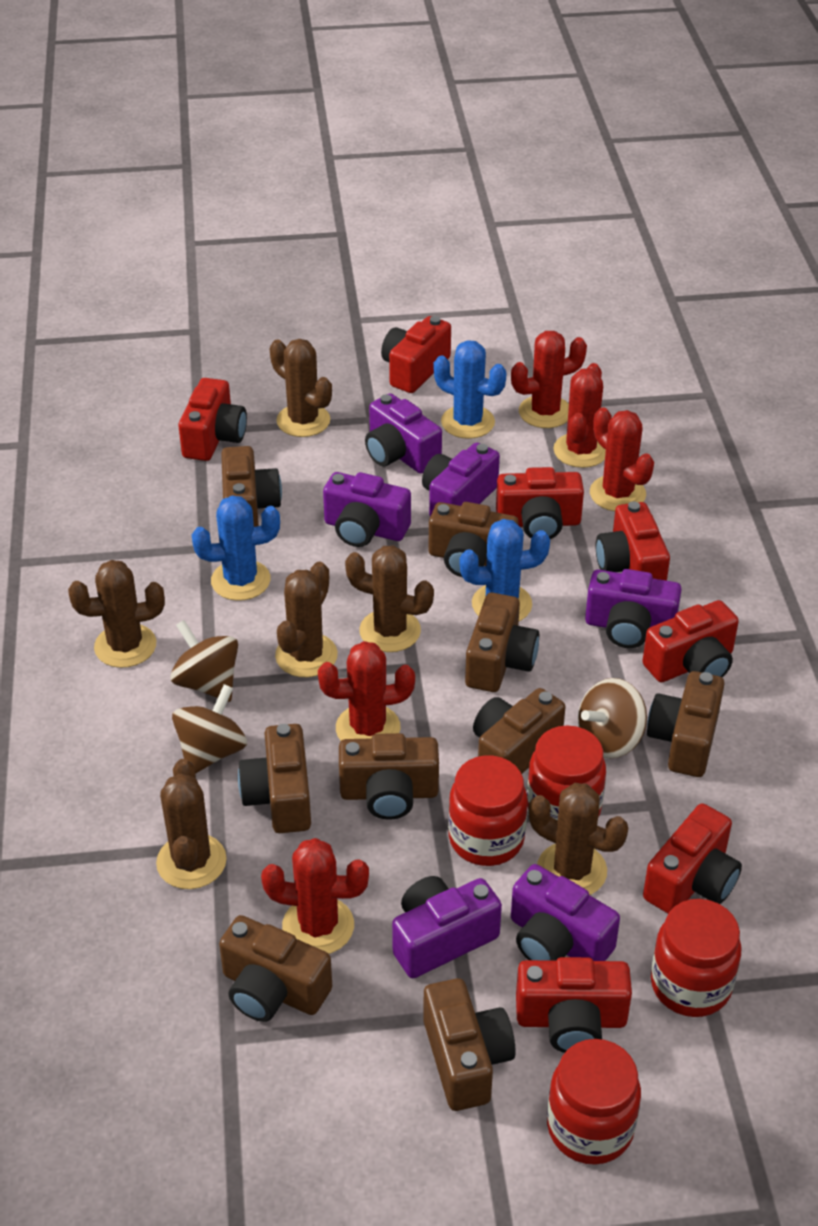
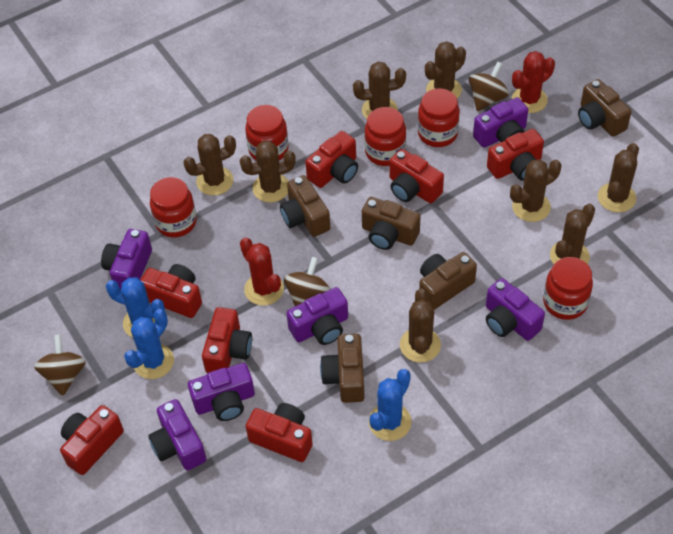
brown cactus: [68,560,165,668] [156,759,227,889] [270,339,332,437] [275,561,338,677] [345,545,434,652] [528,783,628,895] = 6 -> [183,134,236,195] [240,141,296,202] [353,62,406,119] [400,289,441,363] [425,41,466,98] [510,159,561,222] [550,204,595,264] [598,143,639,212] = 8
brown camera: [219,915,332,1022] [221,446,282,527] [238,724,311,833] [339,733,439,820] [423,978,516,1111] [429,502,519,577] [465,593,539,692] [473,688,565,774] [647,671,724,777] = 9 -> [280,175,330,237] [320,334,364,403] [362,197,420,250] [419,252,477,310] [578,79,632,137] = 5
red cactus: [261,838,369,954] [318,641,415,740] [511,331,587,428] [553,363,606,468] [590,407,654,511] = 5 -> [240,237,284,306] [512,51,555,113] = 2
red jar: [448,755,528,866] [527,726,606,820] [547,1039,641,1165] [651,899,741,1017] = 4 -> [150,177,197,238] [245,105,289,161] [364,107,406,166] [418,88,460,147] [543,257,593,320] = 5

